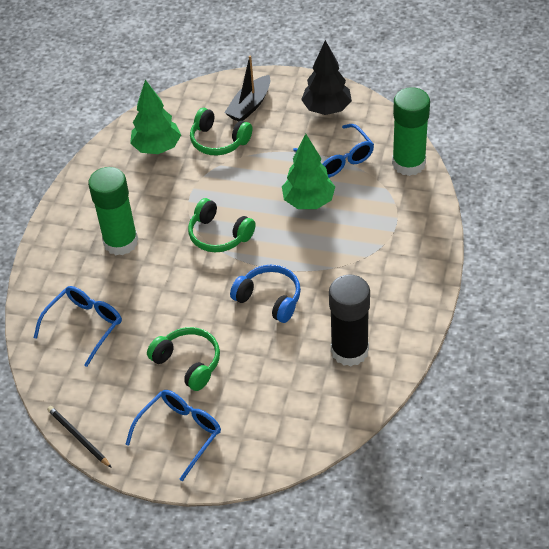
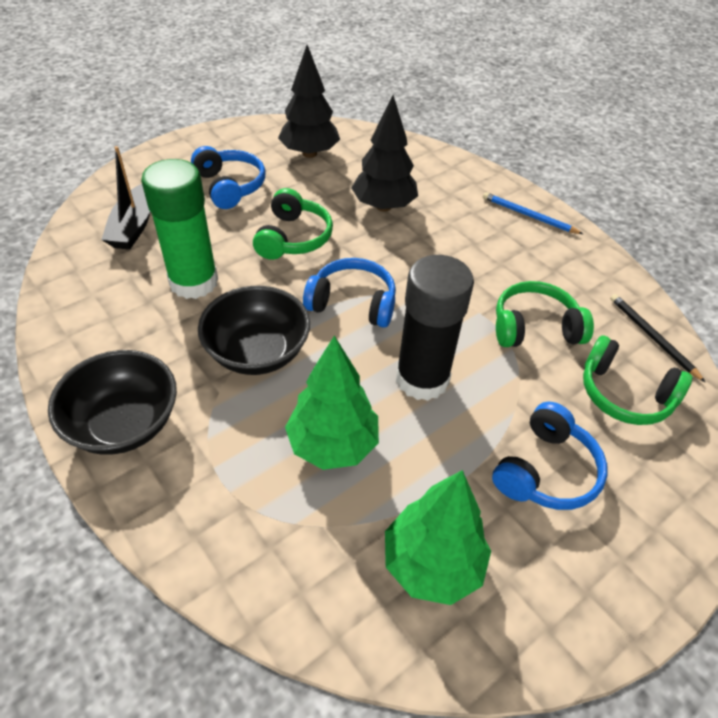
black bowl: none = 0 -> [48,350,177,454] [198,286,310,375] = 2
black tree: [301,40,352,115] = 1 -> [278,45,340,158] [351,95,418,212] = 2
blue glasses: [34,286,122,367] [125,390,221,481] [293,124,374,178] = 3 -> none = 0
blue headphones: [230,265,301,323] = 1 -> [191,146,266,209] [303,258,396,328] [492,402,608,510] = 3
blue pencil: none = 0 -> [483,192,583,234] = 1
green glue stick: [88,167,138,255] [392,87,430,176] = 2 -> [141,159,218,299] = 1

